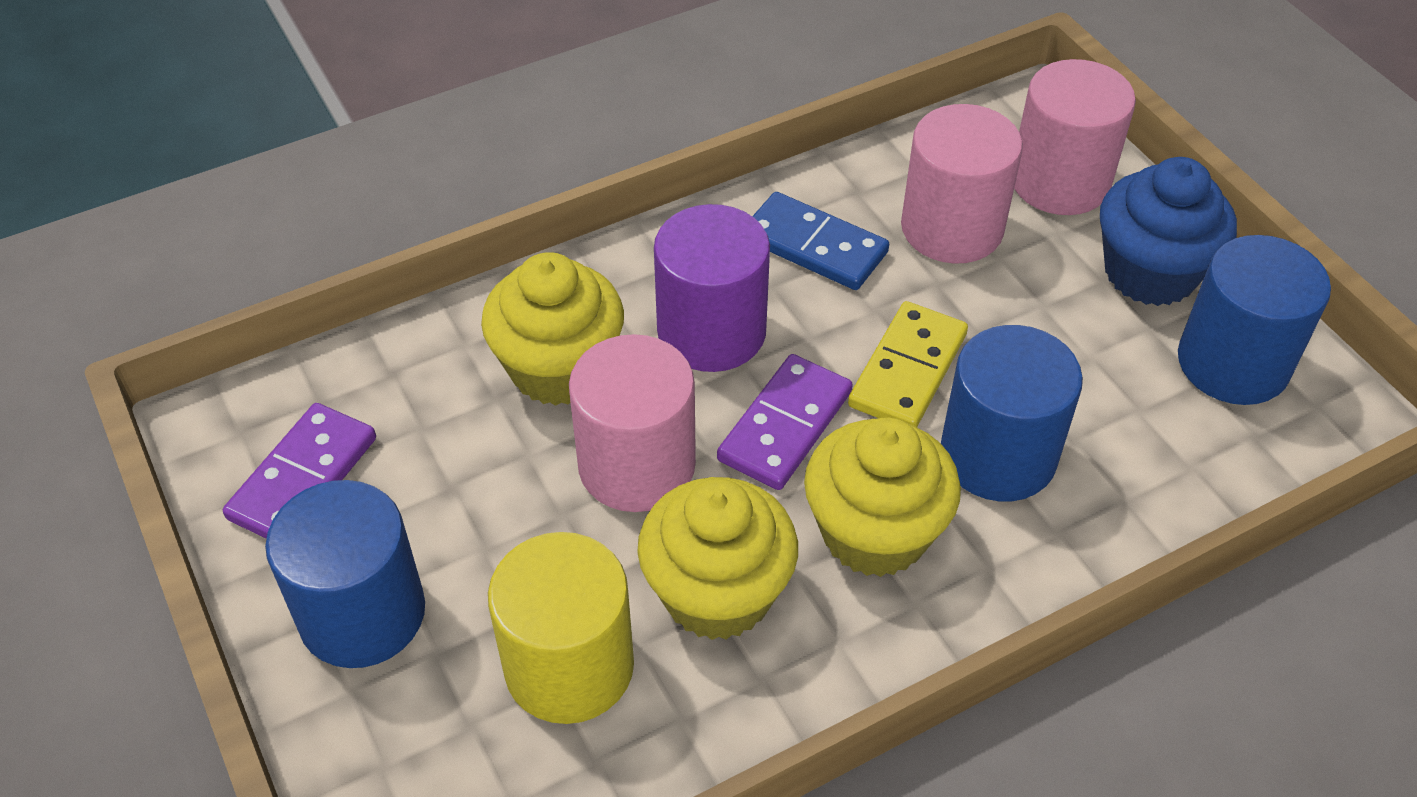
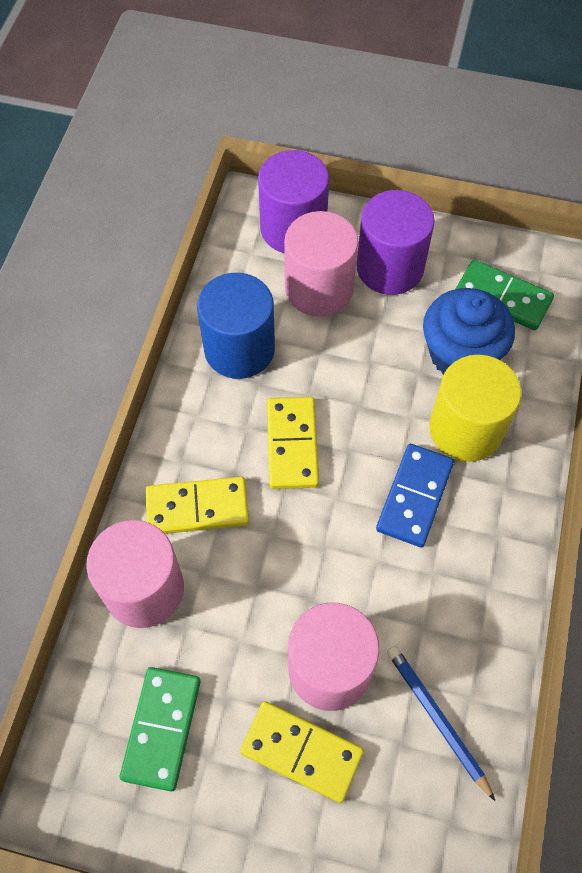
blue cylinder: [265,480,425,668] [941,325,1083,501] [1178,235,1331,405] = 3 -> [197,273,275,379] = 1
blue pencil: none = 0 -> [387,646,495,801] = 1
green domino: none = 0 -> [120,667,201,791] [456,260,554,330] = 2
purple cylinder: [654,204,770,372] = 1 -> [258,150,329,253] [356,190,435,295] = 2
purple domino: [223,403,376,539] [717,354,853,490] = 2 -> none = 0
yellow cupcake: [481,252,624,406] [637,477,798,640] [804,417,961,577] = 3 -> none = 0
yellow domino: [848,301,968,427] = 1 -> [145,477,249,534] [240,701,364,803] [267,397,319,489] = 3

